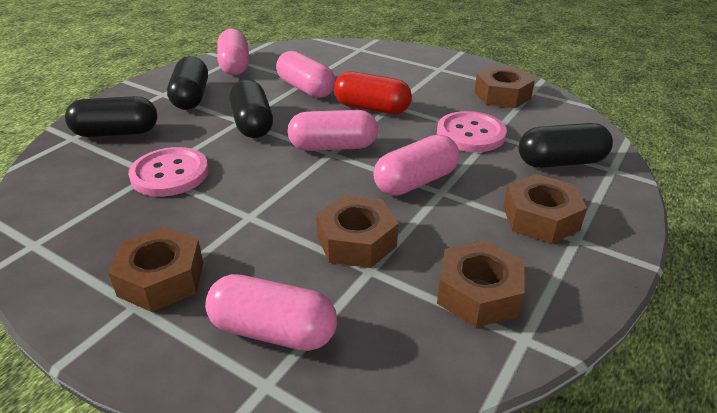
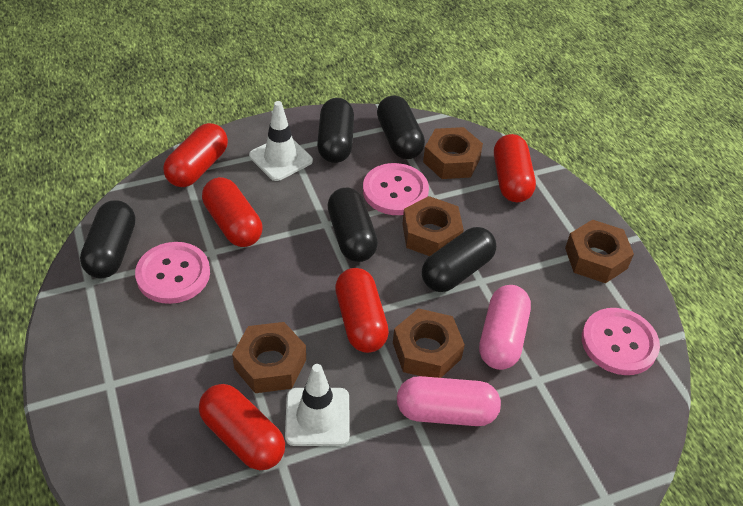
black capsule: [65,96,157,137] [167,56,208,110] [230,80,273,138] [519,123,613,168] = 4 -> [80,200,135,278] [317,98,354,163] [328,188,378,262] [377,95,425,159] [422,227,496,292] = 5
pink button: [128,147,209,197] [437,111,507,152] = 2 -> [135,242,210,304] [363,163,429,215] [582,308,660,375] = 3
pink capsule: [205,274,337,351] [218,29,249,75] [276,51,335,98] [287,110,378,151] [373,135,459,196] = 5 -> [397,376,501,426] [479,285,531,370] = 2
red capsule: [334,72,412,114] = 1 -> [163,123,228,187] [199,384,285,470] [202,177,262,247] [335,268,389,353] [494,134,536,202] = 5
white traffic cone: none = 0 -> [249,101,313,181] [285,364,350,446] = 2

